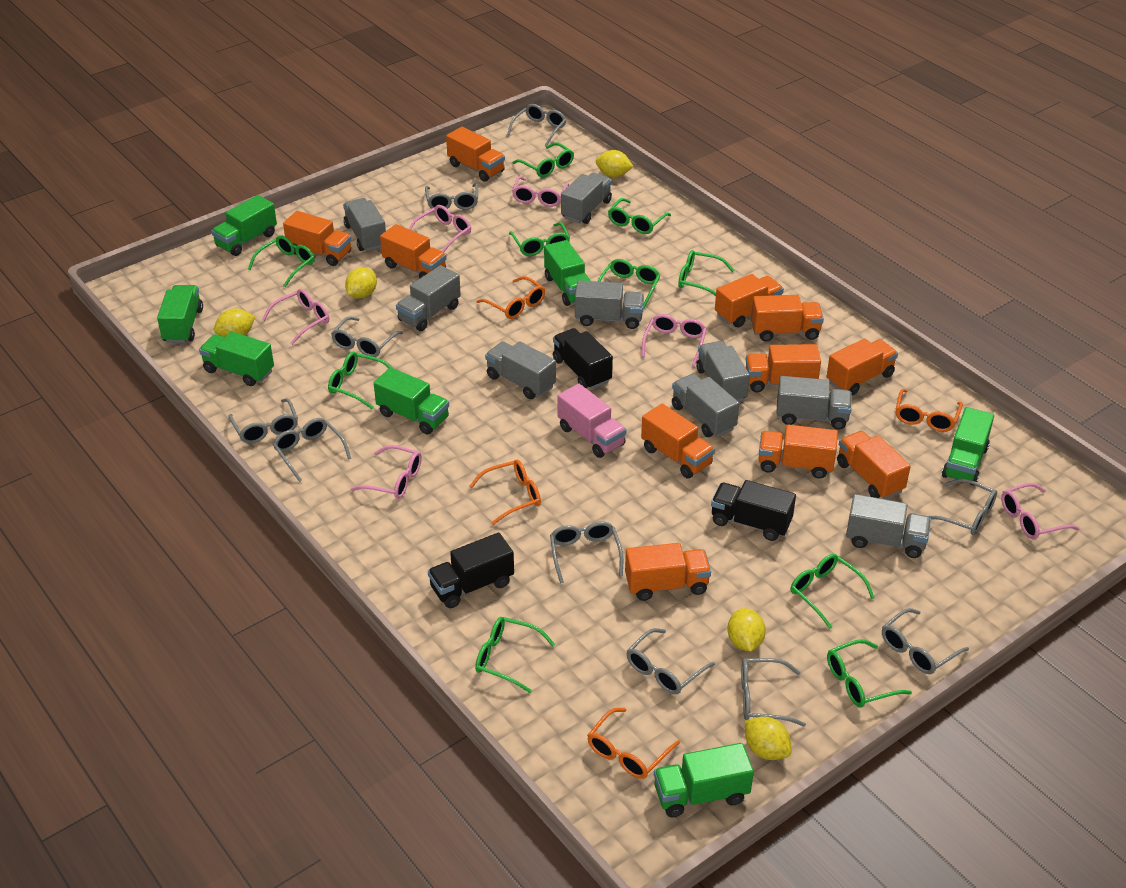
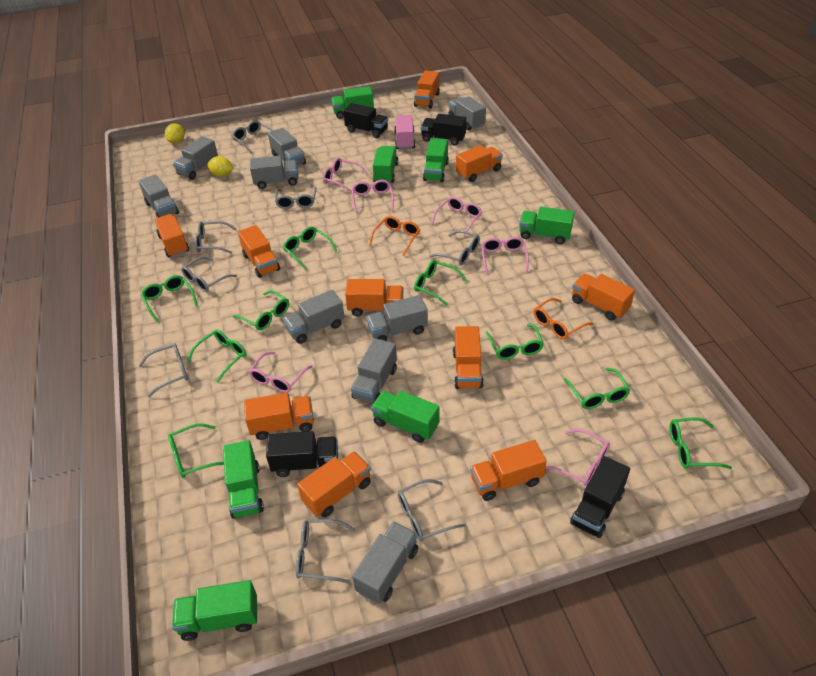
black truck: [428,532,514,608] [553,328,613,389] [711,480,796,541] = 3 -> [266,431,338,477] [343,103,388,138] [421,114,466,146] [570,456,630,538] = 4
green glasses: [248,235,315,287] [328,352,392,409] [475,617,555,693] [509,222,570,256] [512,143,574,177] [598,259,660,310] [608,198,671,234] [678,250,735,296] [791,554,875,629] [827,639,912,707] = 10 -> [141,275,198,322] [168,423,224,478] [187,329,247,383] [233,290,289,330] [283,227,337,270] [414,260,467,306] [486,324,544,360] [564,368,630,409] [669,417,732,469] = 9
grey glasses: [228,398,298,443] [273,418,351,482] [331,316,403,357] [425,183,478,210] [507,104,566,146] [550,521,623,584] [627,628,715,694] [741,658,806,727] [882,608,969,674] [928,479,997,535] = 10 -> [139,344,188,397] [181,257,237,292] [195,221,236,254] [232,120,273,153] [275,187,316,209] [296,519,356,583] [398,479,466,541] [429,230,480,265] = 8
orange glasses: [469,460,541,525] [477,276,545,319] [587,708,680,779] [896,389,963,432] = 4 -> [369,216,420,256] [534,298,593,339] = 2
orange truck: [283,211,351,266] [380,224,447,278] [446,127,505,182] [625,543,711,601] [641,404,715,478] [715,274,784,328] [746,344,821,393] [751,295,824,342] [758,425,838,479] [827,338,898,395] [837,431,911,499] = 11 -> [155,214,189,257] [238,225,280,278] [244,393,314,440] [297,451,371,517] [345,279,404,316] [414,71,440,108] [453,326,484,389] [456,145,503,182] [470,440,547,501] [572,273,635,321] = 10
yellow lemon: [214,308,255,337] [345,267,377,299] [596,150,634,177] [727,608,766,652] [745,717,791,760] = 5 -> [165,123,185,144] [207,156,233,177] = 2

